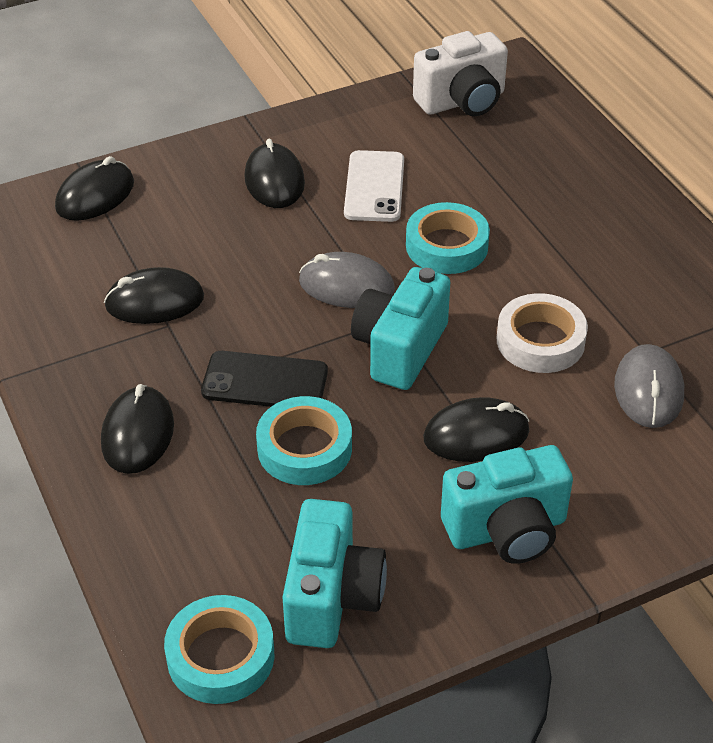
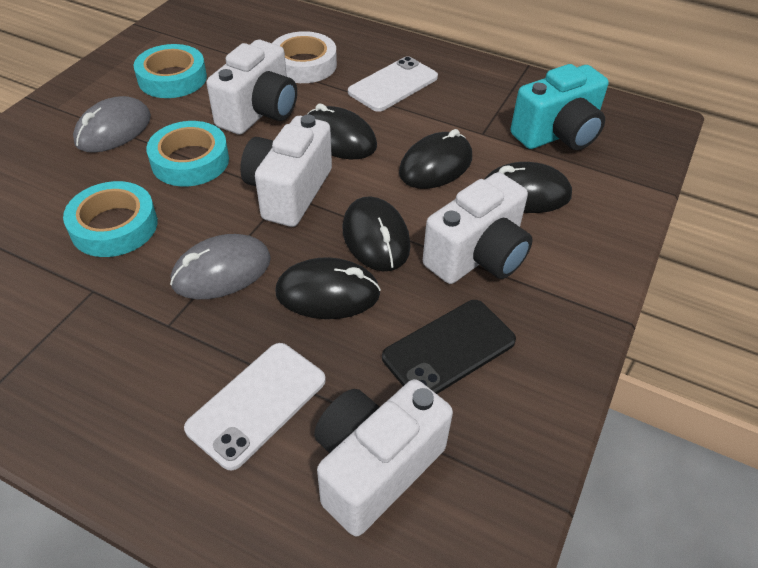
turquoise camera: [282,499,387,648] [351,267,450,390] [441,445,573,564] = 3 -> [511,64,609,150] = 1
white camera: [413,31,508,116] = 1 -> [206,40,297,135] [240,115,332,227] [314,379,453,537] [423,172,533,284] = 4
white phone: [344,150,404,222] = 1 -> [184,343,326,471] [348,56,438,112] = 2

